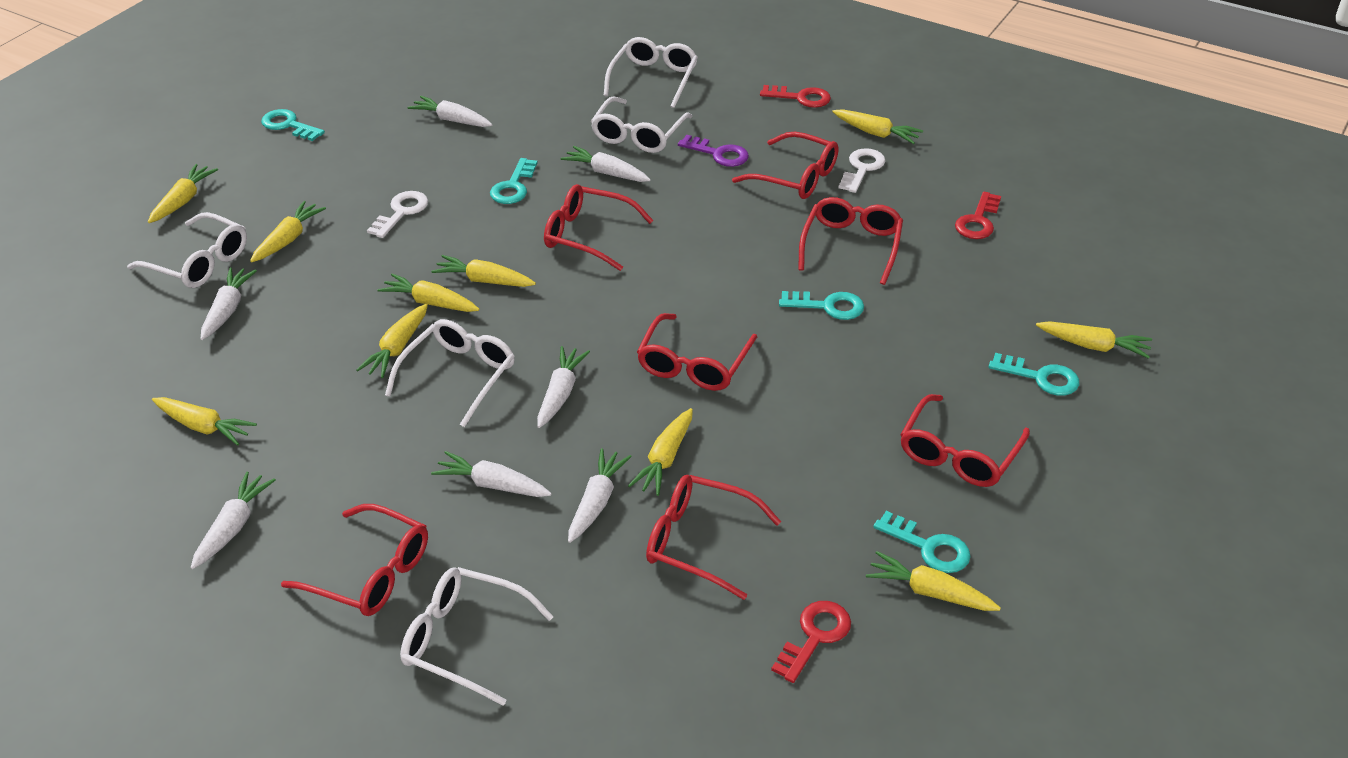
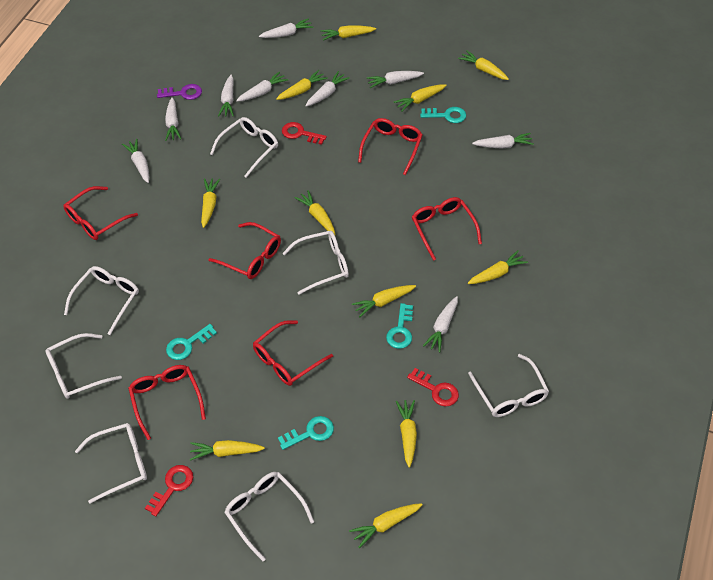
red glasses: [281,504,428,616] [544,184,654,271] [637,313,757,391] [646,475,781,600] [732,132,839,199] [798,197,903,285] [900,394,1030,487] = 7 -> [64,186,138,240] [128,365,206,440] [208,222,281,279] [253,320,333,386] [358,118,423,175] [412,197,482,261] = 6
turquoise key: [261,109,325,141] [490,158,538,204] [779,291,864,320] [873,511,971,573] [989,353,1079,396] = 5 -> [166,324,217,360] [278,416,334,450] [386,303,413,349] [420,107,466,123] = 4
white carrot: [191,472,276,569] [201,267,257,340] [408,96,492,127] [431,451,552,497] [537,346,590,428] [561,146,651,182] [568,448,632,543] = 7 -> [122,139,149,183] [165,97,181,141] [218,75,234,116] [236,71,288,102] [259,18,314,38] [305,71,350,106] [366,71,424,88] [423,296,458,352] [472,133,534,149] = 9
white glasses: [127,212,247,288] [385,319,515,427] [400,567,554,706] [591,96,693,153] [604,37,698,108] = 5 -> [46,333,122,399] [64,266,139,335] [75,423,147,504] [210,117,278,178] [224,472,314,561] [282,231,349,295] [468,354,549,417] = 7
white key: [367,191,428,238] [839,148,885,193] = 2 -> none = 0
yellow carrot: [148,164,218,223] [152,397,257,445] [250,201,326,262] [356,304,428,378] [378,274,480,312] [431,255,536,287] [628,408,693,496] [832,109,923,144] [866,551,1001,611] [1036,321,1152,359] = 10 -> [190,440,265,461] [201,178,220,228] [276,70,328,100] [294,190,336,235] [321,25,376,41] [349,503,423,548] [352,285,416,317] [394,84,447,112] [396,400,417,468] [458,50,509,80] [468,250,528,284] = 11

